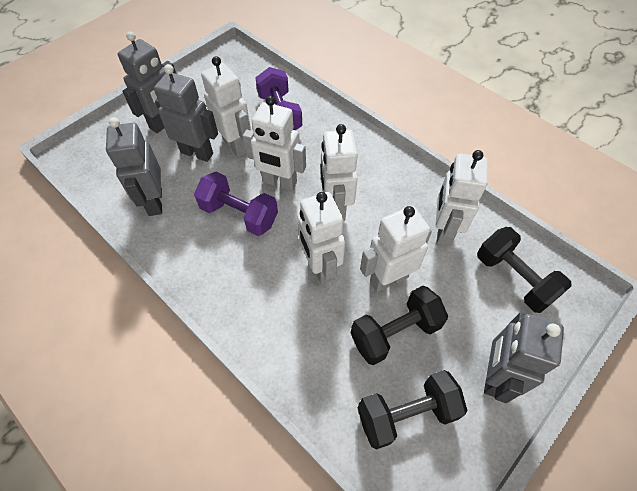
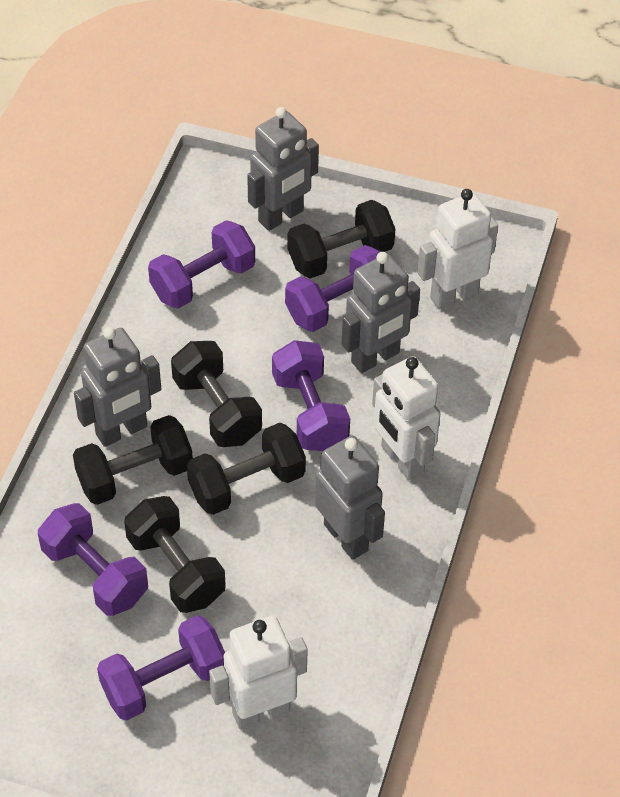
black dumbbell: [351,286,448,365] [358,370,467,449] [477,227,572,313] = 3 -> [73,415,193,505] [124,496,226,613] [171,341,262,447] [187,423,306,515] [287,200,395,279] = 5
purple dumbbell: [194,172,278,236] [255,67,302,130] = 2 -> [38,503,148,616] [97,615,225,720] [148,220,255,309] [272,340,350,451] [285,245,381,332] = 5
white robot: [201,56,251,158] [242,96,306,191] [298,192,345,284] [321,124,358,221] [360,206,432,292] [436,150,488,246] = 6 -> [209,616,308,729] [372,356,440,480] [417,189,498,310] = 3

